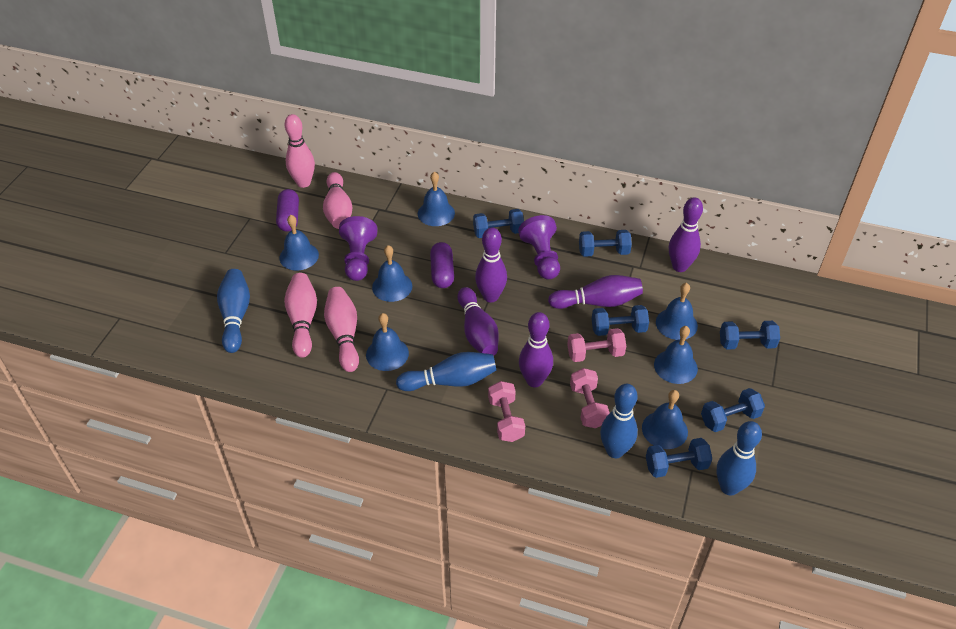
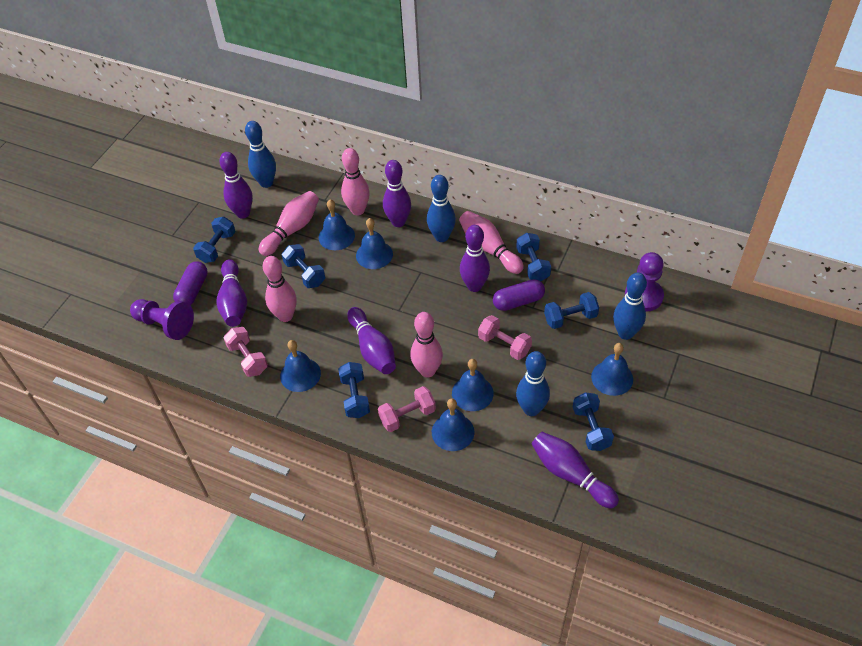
blue bell: [280,215,319,271] [366,313,409,371] [372,245,412,302] [418,172,455,226] [642,390,688,449] [654,326,698,384] [656,283,698,340] = 7 -> [280,340,321,392] [319,200,355,250] [356,218,393,269] [432,398,475,451] [452,359,494,411] [591,343,633,396] = 6
pink bowling pin: [284,114,315,188] [284,273,317,358] [323,172,353,229] [324,287,359,372] = 4 -> [259,191,319,256] [263,256,297,322] [341,148,370,215] [410,312,443,378] [459,211,524,274] = 5
purple bowling pin: [457,287,499,356] [475,227,507,303] [519,312,553,387] [548,275,643,309] [669,197,703,272] = 5 -> [216,259,247,327] [219,152,253,219] [347,307,396,374] [383,160,411,227] [460,225,490,292] [532,432,619,509] = 6

